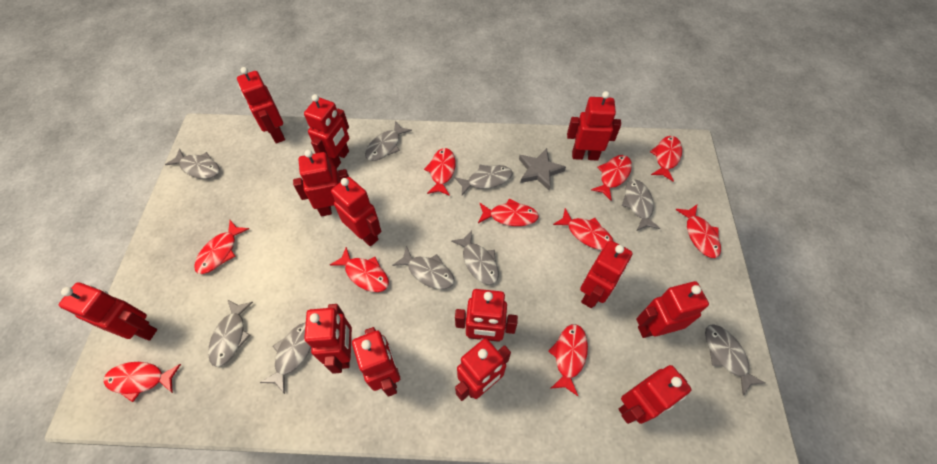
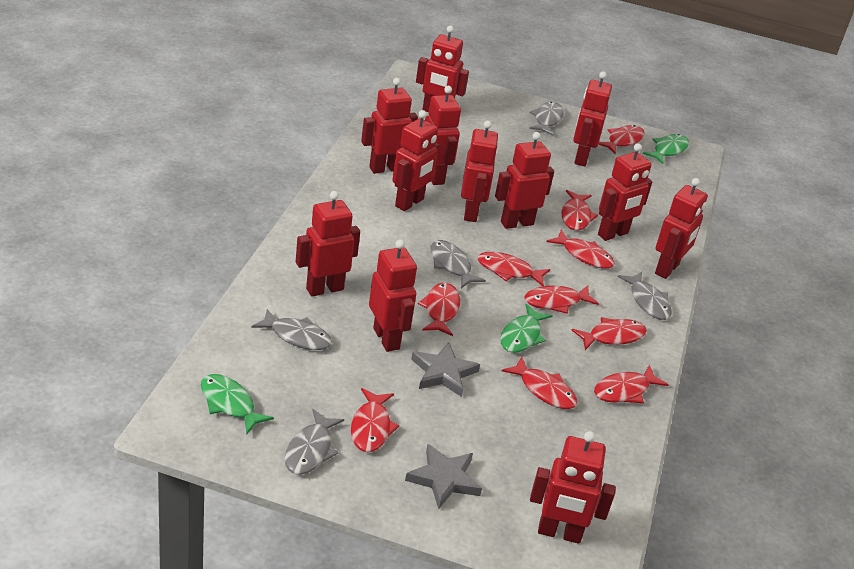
green fish: none = 0 -> [201,374,274,434] [500,304,553,353] [643,134,689,164] = 3
grey fish: [165,149,220,179] [208,300,253,367] [260,323,312,394] [365,121,412,161] [392,246,454,289] [451,230,499,285] [455,165,513,195] [622,179,661,231] [705,324,765,395] = 9 -> [251,309,332,350] [285,409,344,475] [431,240,486,288] [529,102,564,136] [618,272,672,320] = 5
grey star: [519,148,566,191] = 1 -> [405,444,482,509] [411,343,480,397] = 2
red robot: [59,282,157,341] [237,67,285,143] [293,150,349,216] [304,94,349,169] [304,304,352,374] [331,177,382,246] [352,327,400,397] [455,289,518,342] [455,338,511,401] [567,91,621,161] [580,240,633,308] [618,365,691,424] [636,281,709,338] = 13 -> [296,191,360,297] [361,78,418,174] [369,239,417,352] [392,110,440,211] [416,26,469,112] [425,86,461,185] [461,120,499,222] [495,132,554,229] [530,431,616,544] [573,71,612,167] [598,143,652,241] [655,178,708,279] = 12

